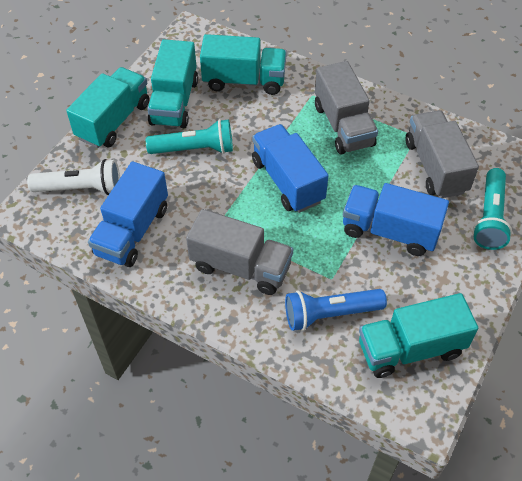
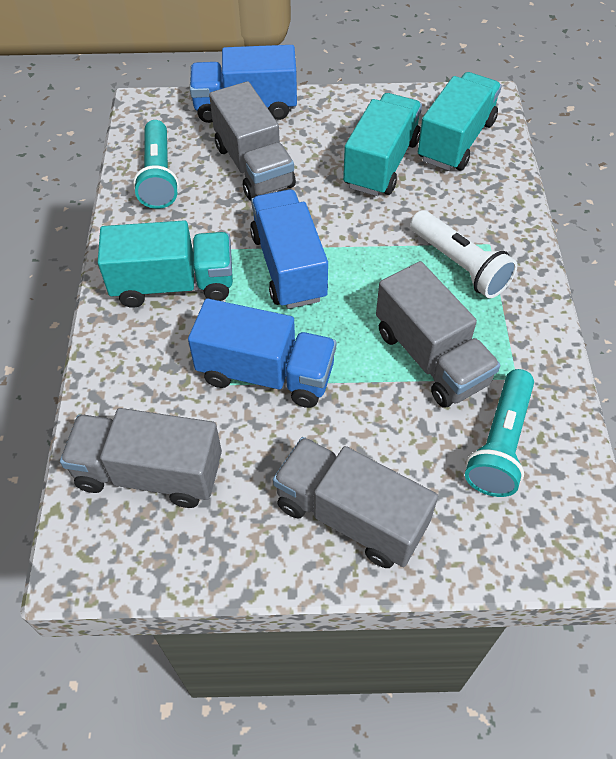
blue flashlight: [285,289,387,331] = 1 -> none = 0
grey truck: [186,209,293,295] [315,61,378,155] [406,110,479,198] = 3 -> [60,408,222,508] [209,81,296,201] [273,437,438,568] [376,261,500,408] = 4
turquoise truck: [66,67,149,148] [147,39,198,128] [200,34,287,95] [359,293,479,378] = 4 -> [98,221,233,308] [343,93,422,196] [418,72,502,171] = 3

